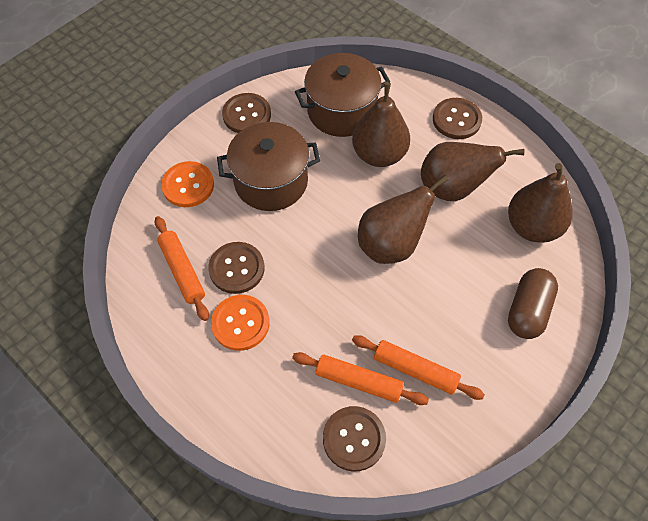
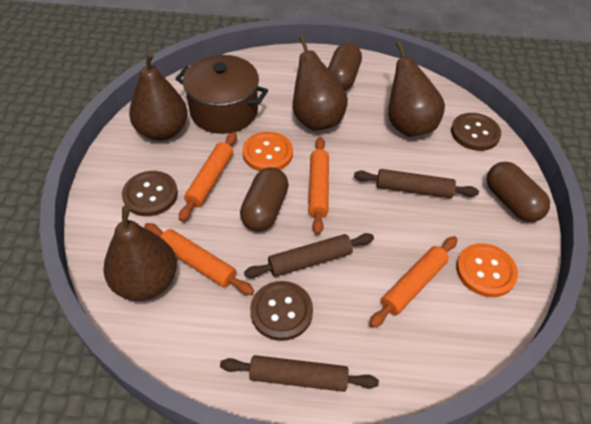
brown button: [208,242,265,294] [222,93,271,133] [323,406,386,471] [433,98,482,139] = 4 -> [122,171,178,216] [250,281,313,341] [451,113,501,151] = 3
brown capsule: [508,268,558,339] = 1 -> [240,167,289,231] [328,43,362,91] [486,162,550,222] = 3
brown pot: [217,122,320,211] [295,53,390,137] = 2 -> [175,55,268,134] = 1
brown rolling pin: none = 0 -> [220,355,379,392] [244,233,374,278] [354,169,479,198] = 3
orange rolling pin: [155,216,209,321] [292,352,429,405] [352,335,485,400] = 3 -> [144,223,254,295] [179,132,237,222] [308,137,329,235] [369,236,457,328] = 4

